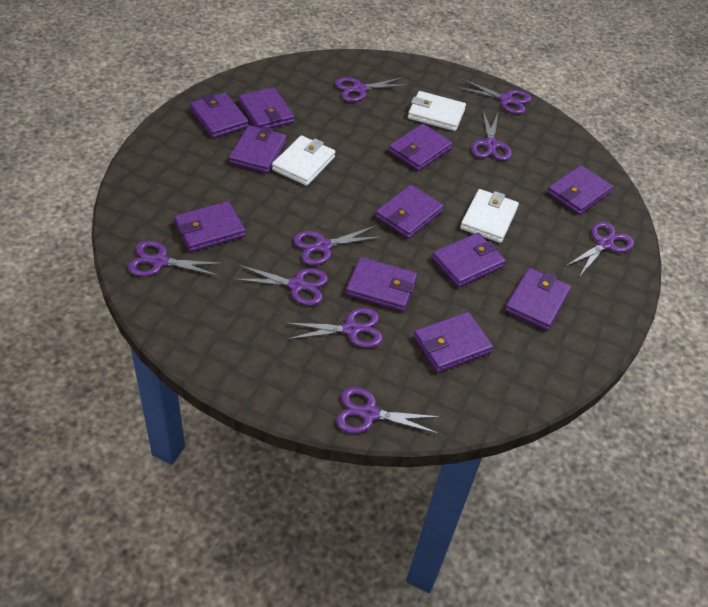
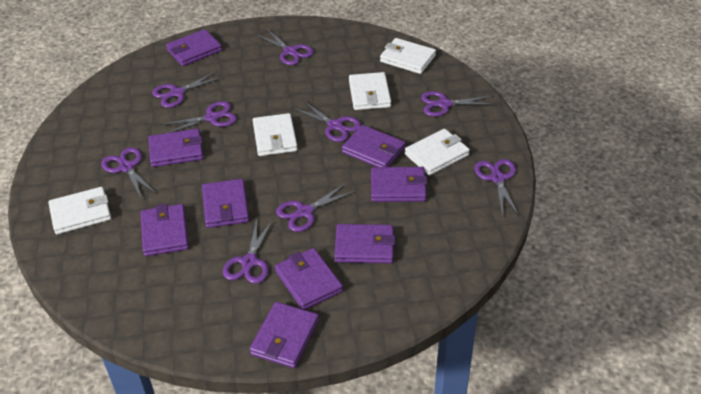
purple wallet: [174,201,246,252] [190,93,249,138] [229,125,286,173] [239,87,294,128] [346,257,417,312] [375,185,444,239] [388,124,453,171] [414,312,493,372] [432,233,506,287] [505,268,571,331] [547,165,613,215] = 11 -> [141,204,189,256] [148,129,203,167] [166,29,222,66] [202,179,249,228] [250,302,319,368] [275,248,343,310] [334,224,395,264] [342,125,405,167] [371,167,427,202] = 9
white wallet: [272,136,335,186] [408,91,466,131] [460,189,519,243] = 3 -> [48,187,111,234] [253,113,298,156] [349,72,391,110] [380,38,436,74] [405,129,470,176] = 5

